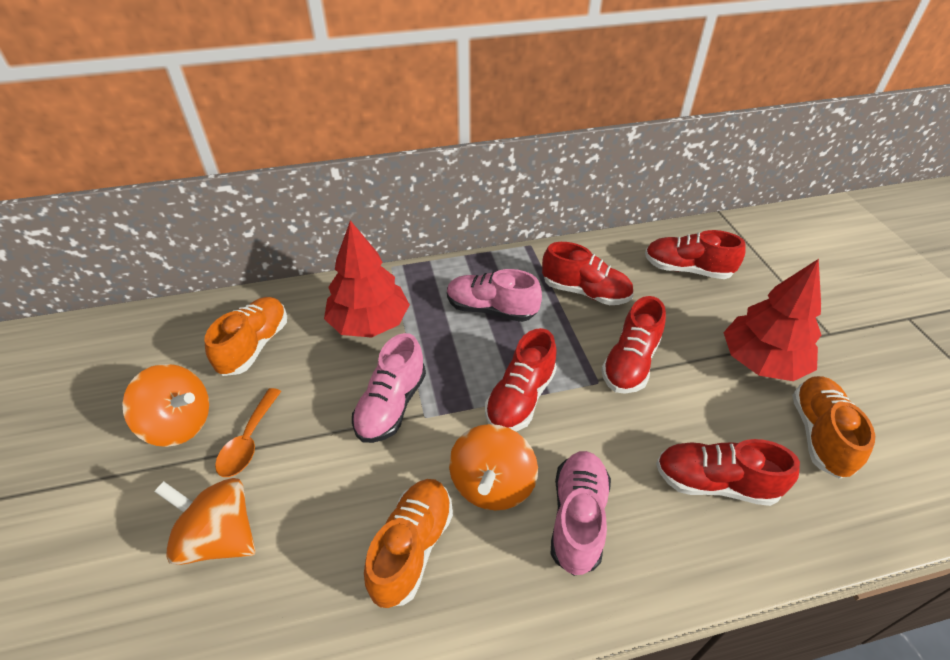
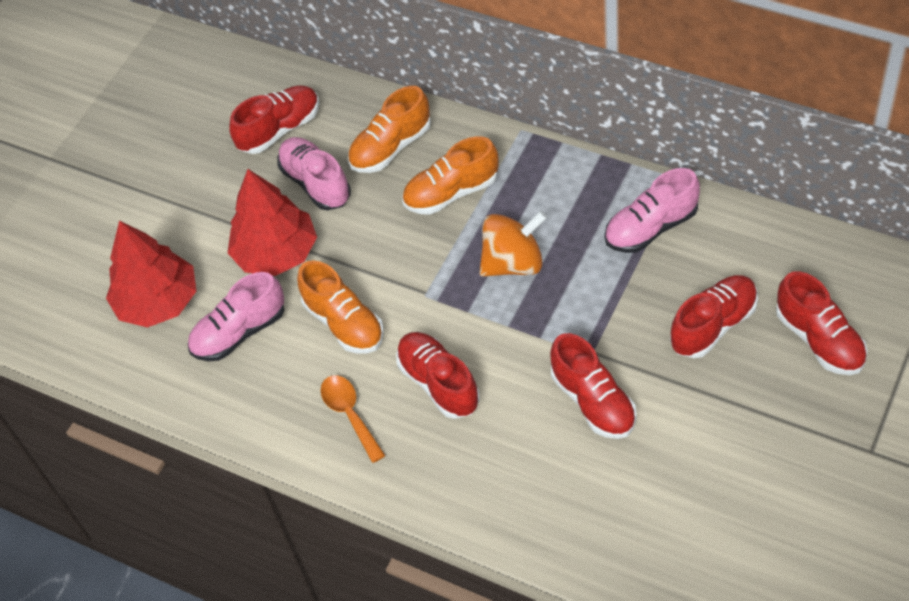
orange spinning top: [122,364,209,447] [154,478,256,565] [449,424,538,510] = 3 -> [480,211,547,277] = 1

